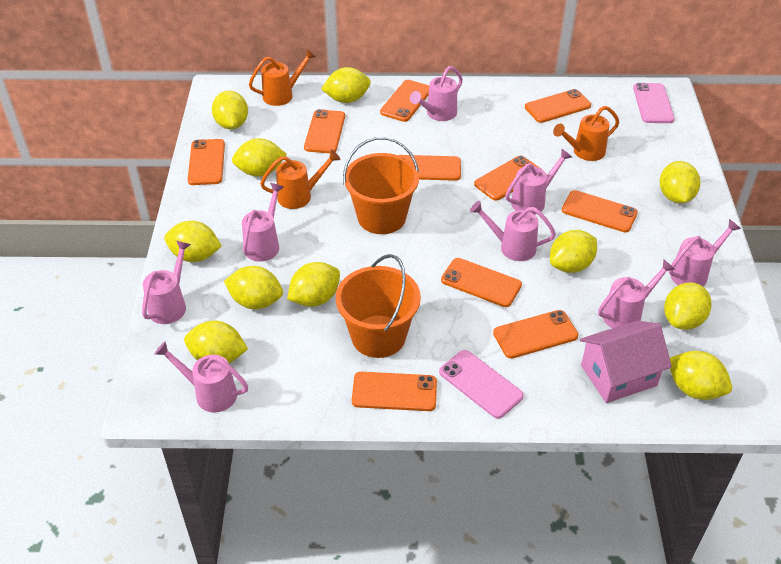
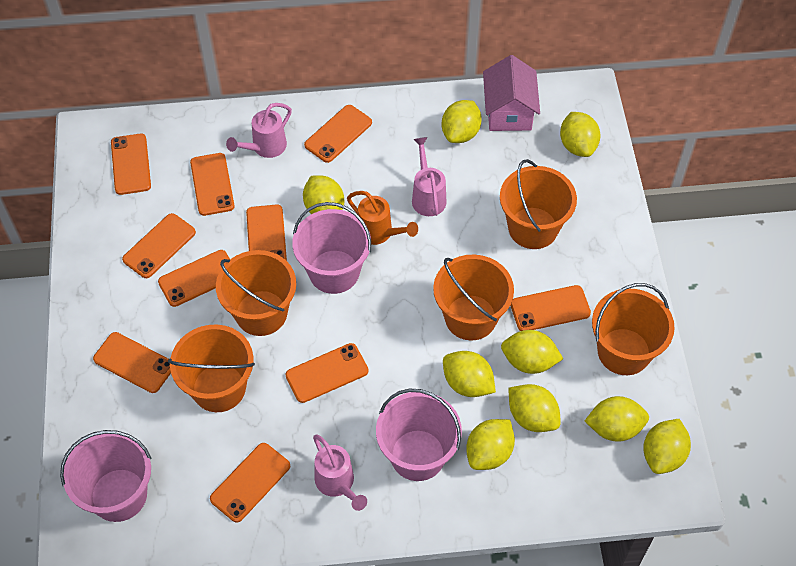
orange bucket: [336,254,421,358] [343,137,419,234] = 2 -> [168,325,255,412] [216,250,296,336] [433,255,514,340] [500,159,577,249] [592,283,675,375] = 5
orange watering can: [249,49,316,106] [260,150,340,209] [553,106,619,161] = 3 -> [347,191,418,245] = 1
pink bucket: none = 0 -> [60,430,152,522] [292,202,371,294] [376,389,462,481] = 3
pink phone: [439,350,524,419] [633,83,675,123] = 2 -> none = 0
pink watering can: [142,240,191,324] [154,341,248,412] [242,183,284,261] [410,66,463,121] [470,201,556,261] [505,149,572,215] [598,260,675,328] [669,219,741,286] = 8 -> [226,103,292,158] [313,434,367,511] [412,137,447,216] = 3
yellow lemon: [164,221,222,262] [184,321,248,363] [212,91,248,129] [224,266,283,309] [232,138,287,177] [287,262,340,307] [321,67,371,103] [550,230,597,273] [660,161,700,203] [664,282,711,330] [670,351,732,400] = 11 -> [303,175,344,214] [442,100,482,143] [443,351,496,397] [466,419,515,470] [501,330,563,374] [509,384,561,432] [560,112,600,157] [585,396,649,442] [643,419,691,474] = 9

